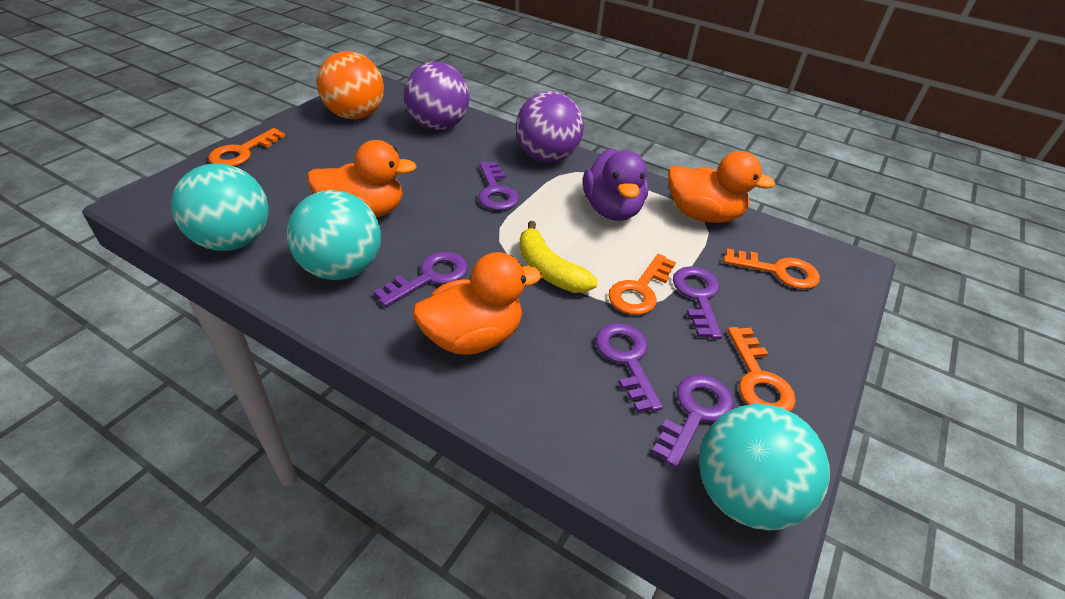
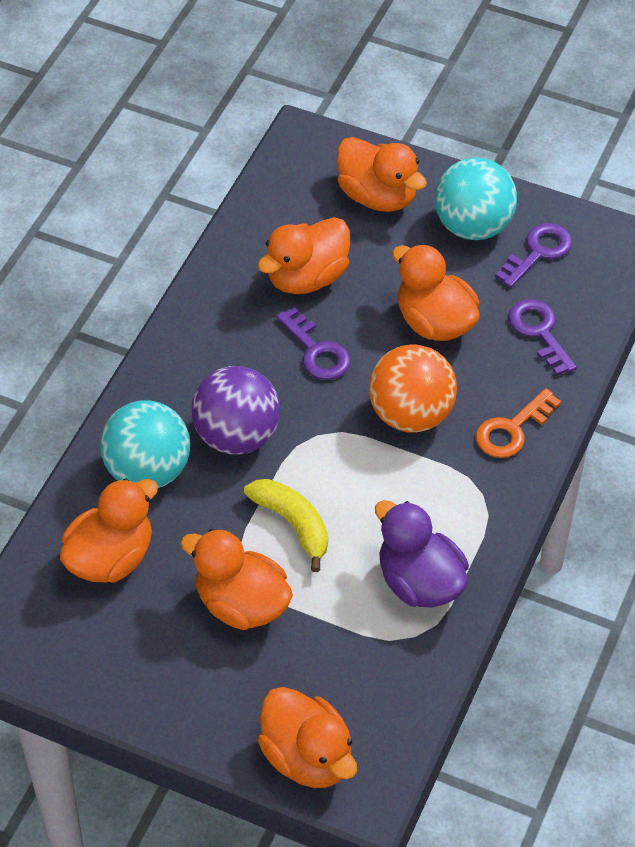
orange duck: [307,140,417,218] [413,252,542,355] [668,151,775,223] = 3 -> [60,478,158,583] [180,529,293,630] [258,217,350,294] [258,687,357,788] [337,137,427,212] [392,244,480,341] = 6
orange key: [208,128,285,166] [608,254,676,315] [723,248,820,289] [727,327,796,411] = 4 -> [476,388,561,458] = 1
purple ball: [404,62,470,130] [516,91,584,162] = 2 -> [192,366,280,455] = 1
purple key: [373,251,468,307] [478,162,519,210] [596,323,663,413] [652,375,733,468] [673,266,722,339] = 5 -> [276,307,350,380] [495,223,572,288] [508,299,577,376] = 3
turquoise ball: [171,163,268,251] [287,190,381,280] [699,404,830,531] = 3 -> [100,400,190,488] [435,157,517,240] = 2

